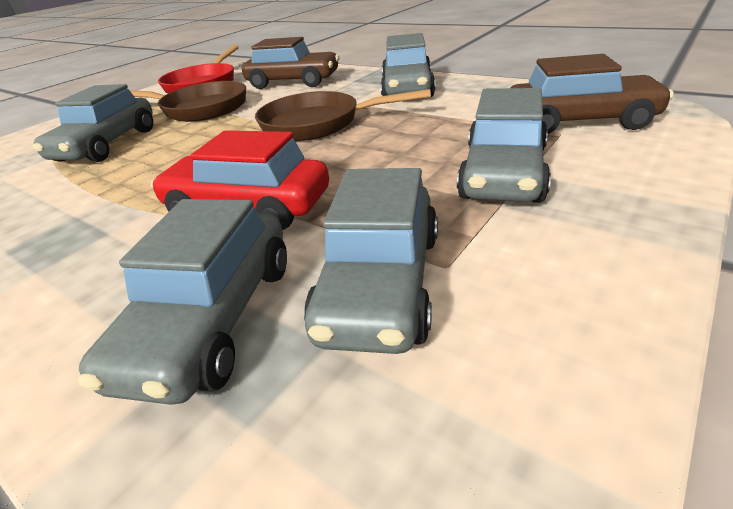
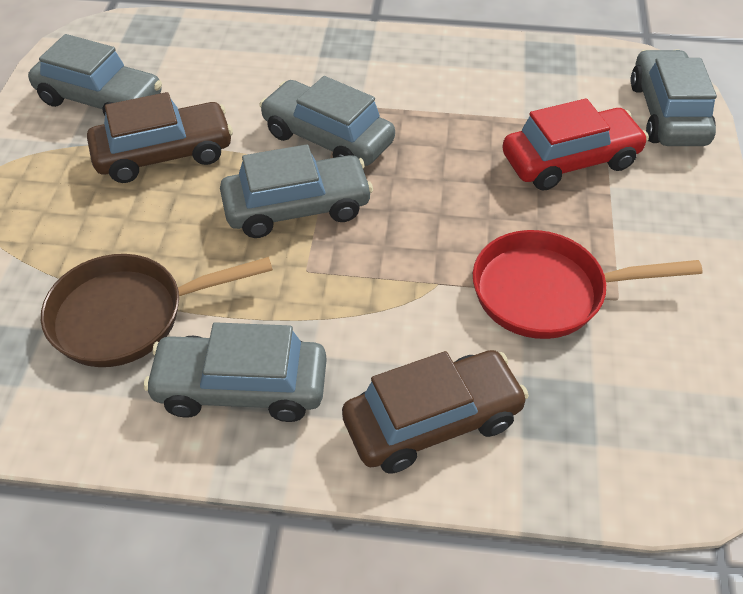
brown pan: [130,81,246,122] [255,89,431,141] = 2 -> [41,254,273,367] = 1

